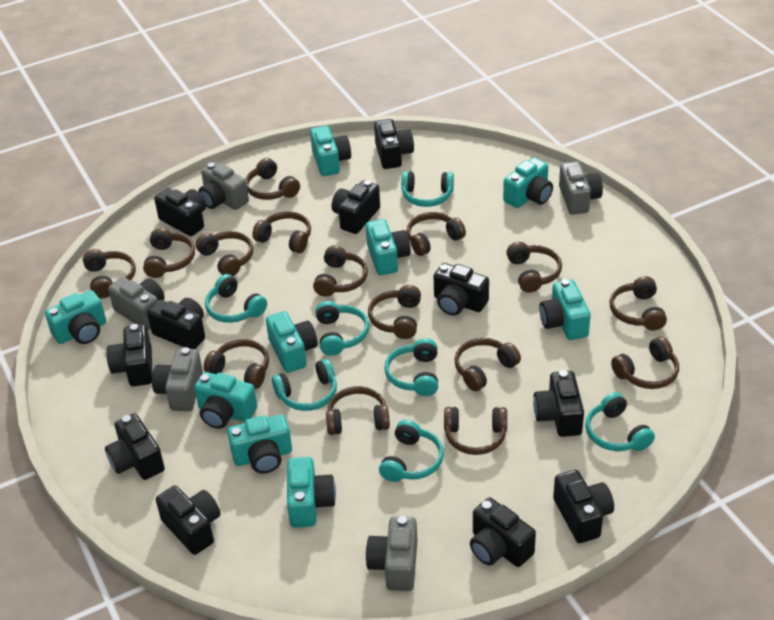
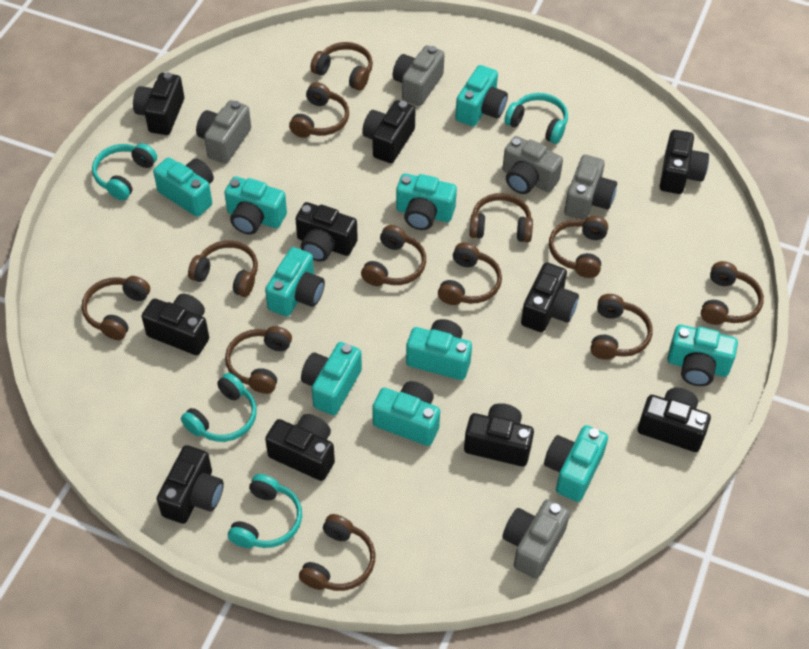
black camera: [105,413,165,480] [107,324,153,386] [147,298,205,349] [154,188,206,236] [156,485,220,555] [332,180,380,234] [374,119,414,169] [434,263,489,315] [470,498,536,567] [533,370,584,437] [553,470,614,543] = 11 -> [133,72,184,135] [141,294,209,355] [157,445,224,524] [265,414,335,481] [296,202,358,262] [362,100,416,163] [464,403,534,466] [521,262,579,332] [638,388,711,452] [660,130,709,194] = 10
brown headphones: [83,249,136,299] [143,228,195,278] [196,231,254,277] [204,339,269,389] [245,158,300,200] [252,211,311,253] [313,245,368,297] [326,386,390,435] [368,285,421,339] [406,212,466,256] [444,407,507,455] [454,338,521,391] [506,242,562,293] [609,276,667,330] [611,336,679,389] = 15 -> [82,276,150,340] [188,240,258,297] [225,326,292,394] [289,82,349,138] [299,514,375,591] [310,42,373,91] [361,225,426,286] [438,242,502,305] [469,193,533,242] [549,216,608,278] [590,294,653,360] [701,261,764,325] = 12
turquoise camera: [45,290,106,344] [194,372,257,429] [227,414,292,473] [266,311,318,373] [287,457,336,528] [310,126,351,176] [366,219,411,275] [503,157,553,208] [539,279,591,340] = 9 -> [153,157,214,217] [224,176,287,235] [265,247,325,317] [301,342,362,415] [372,381,440,446] [396,173,457,230] [406,319,472,380] [455,65,508,126] [544,425,608,502] [667,325,738,386] = 10
turquoise headphones: [205,274,267,323] [272,359,337,411] [316,301,369,356] [379,420,444,482] [384,338,438,396] [401,171,454,207] [585,392,655,451] = 7 -> [92,143,157,200] [181,373,257,442] [228,474,302,548] [504,93,568,144] = 4

